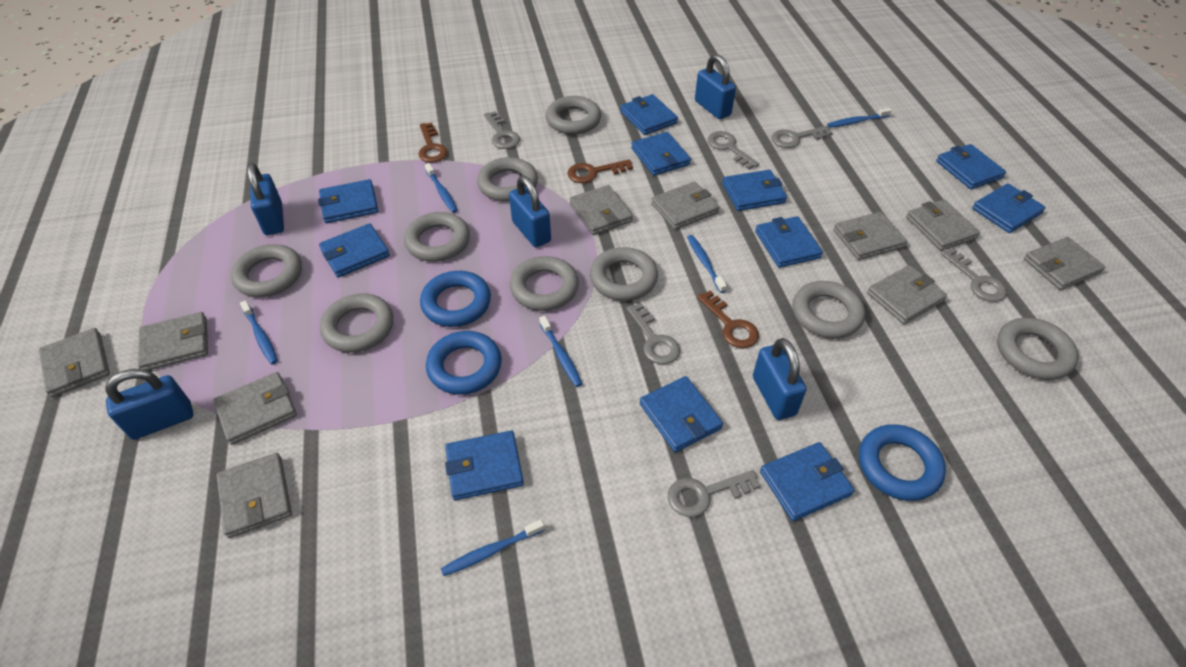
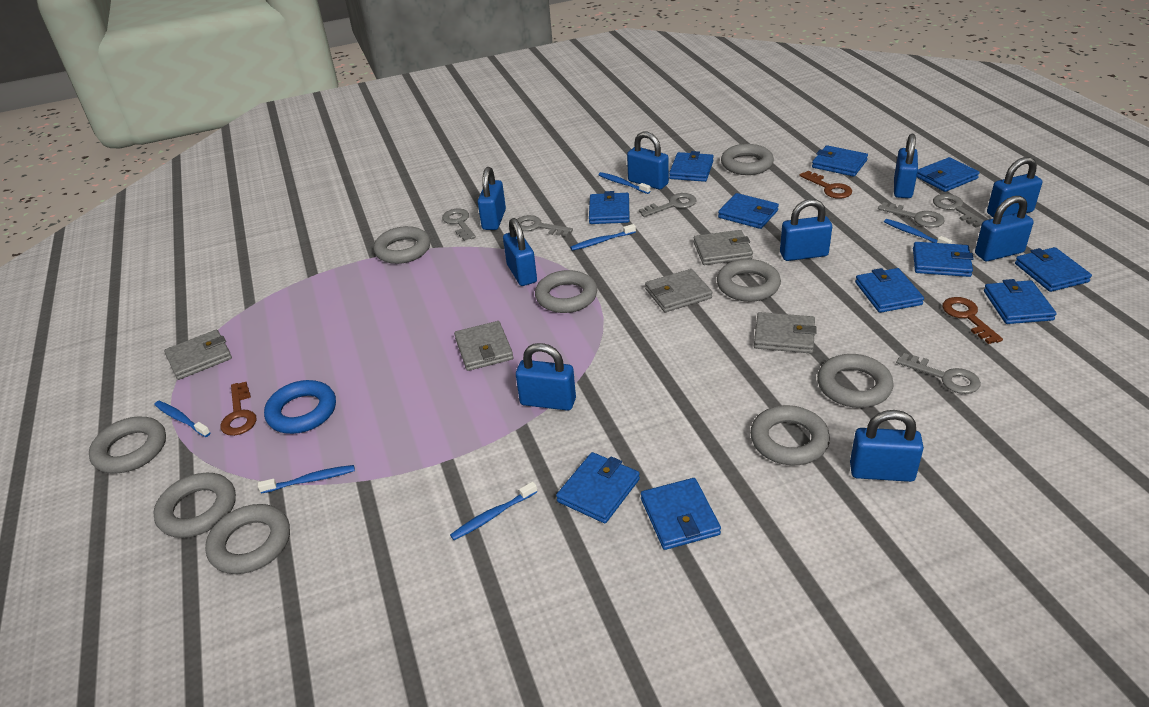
blue padlock: [105,369,193,440] [247,163,284,235] [509,176,551,247] [695,54,736,119] [753,338,807,420] = 5 -> [478,167,506,230] [503,218,537,286] [516,343,576,411] [627,131,669,190] [780,199,832,261] [850,410,924,482] [894,134,918,198] [975,196,1034,261] [987,157,1042,218] = 9
blue ring: [420,271,491,327] [426,331,502,395] [859,424,946,501] = 3 -> [264,380,336,434] = 1
grey wallet: [39,328,110,397] [138,312,208,371] [213,372,297,445] [217,453,292,538] [570,185,633,235] [651,182,719,230] [833,212,907,260] [867,265,947,324] [906,200,980,251] [1024,237,1105,290] = 10 -> [164,330,232,380] [454,321,513,371] [645,269,712,312] [694,230,753,265] [754,312,817,354] = 5

